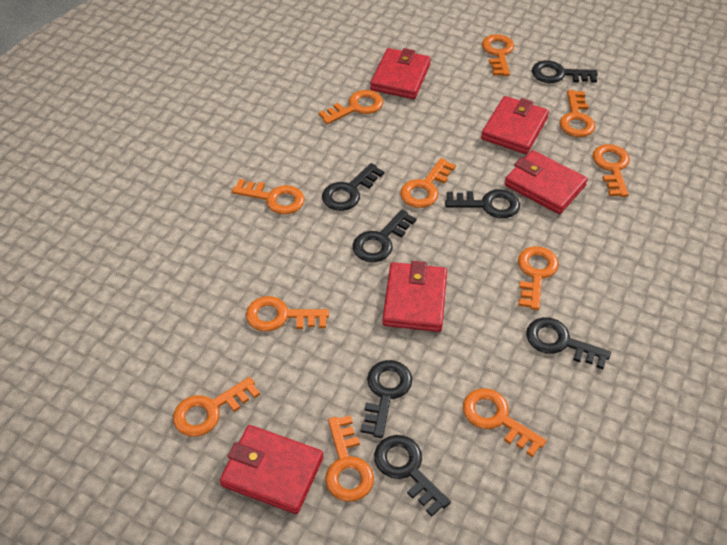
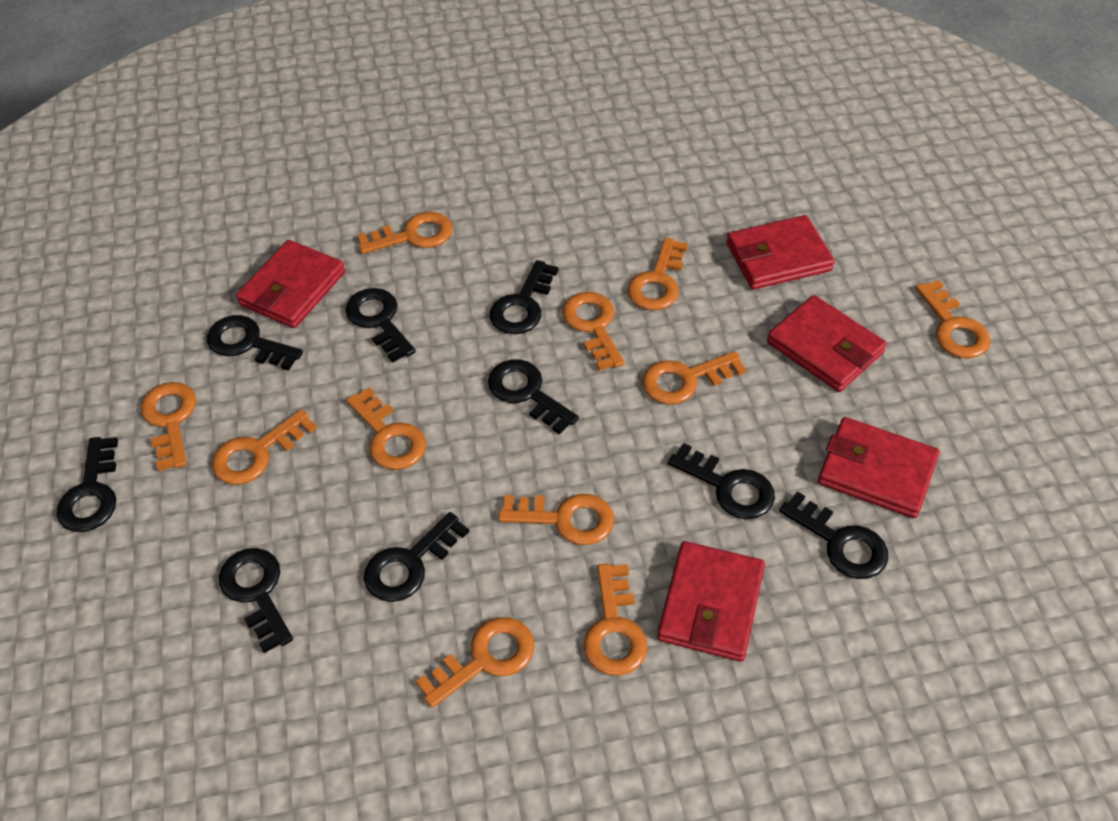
black key: [322,163,384,211] [353,209,416,262] [361,360,412,438] [374,435,451,516] [445,189,520,218] [526,317,611,369] [532,60,598,83] = 7 -> [56,437,118,532] [207,315,303,371] [219,548,293,653] [345,288,416,363] [364,512,469,602] [488,359,579,434] [490,260,559,334] [668,443,775,519] [779,491,888,579] = 9

